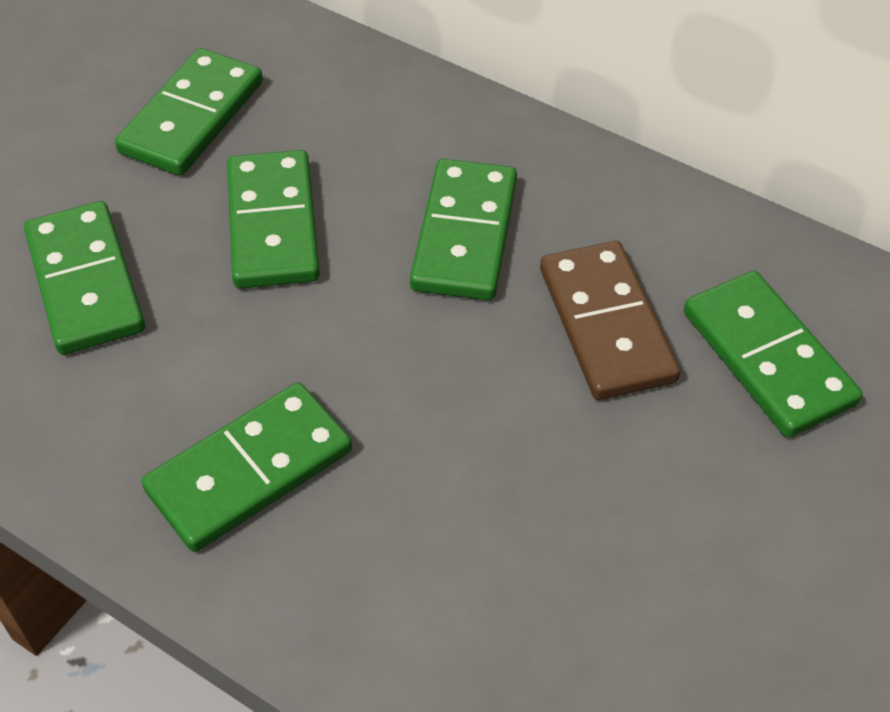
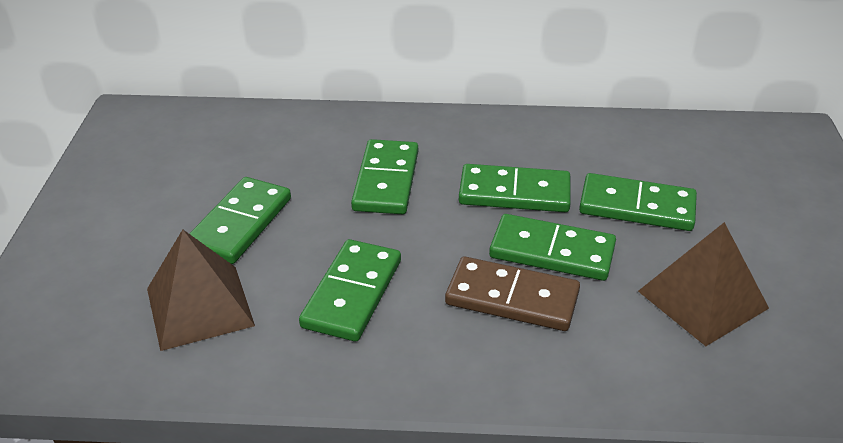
brown pyramid: none = 0 -> [147,229,255,351] [638,222,769,346] = 2

